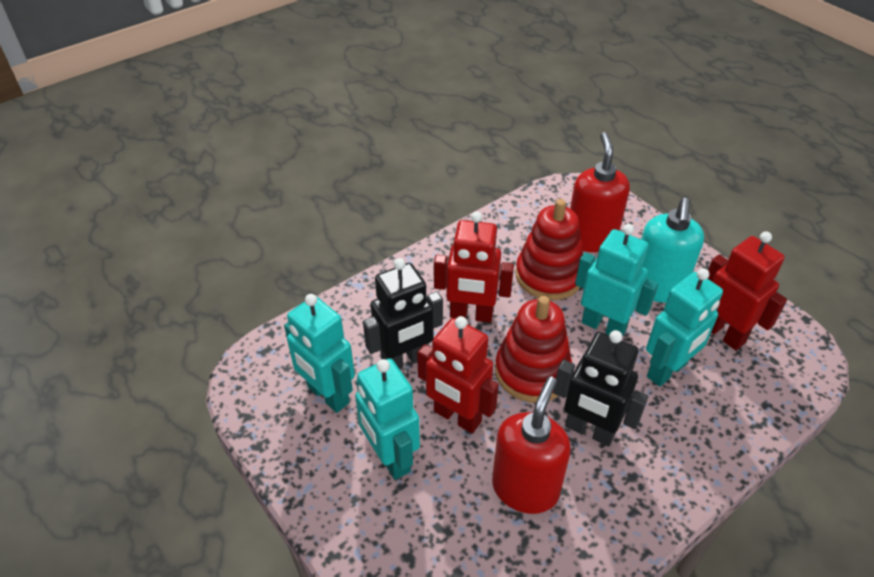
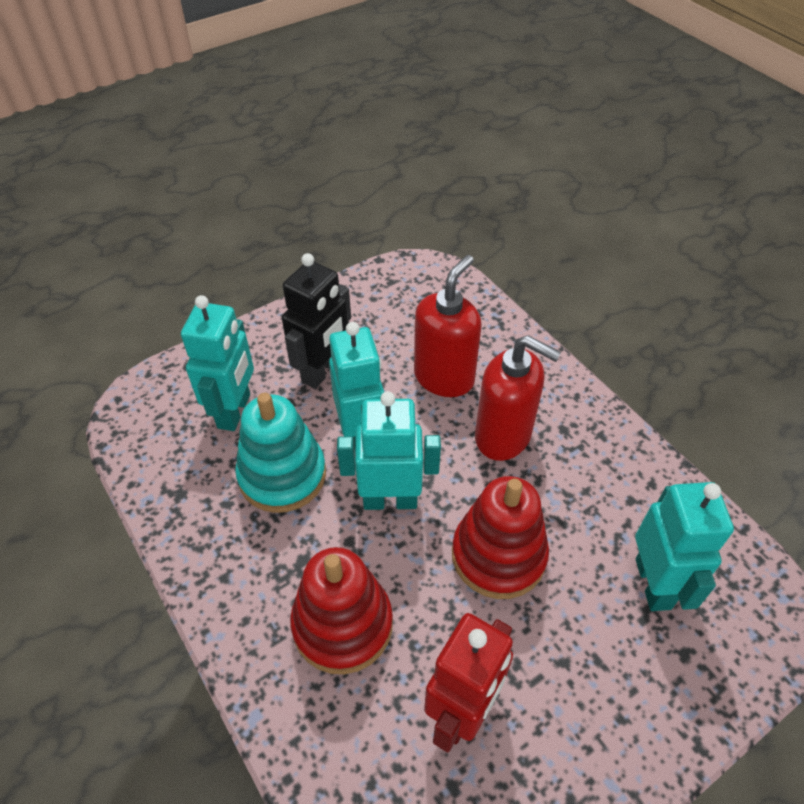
black robot: [363,258,443,369] [553,330,648,446] = 2 -> [282,253,351,389] = 1
red robot: [417,316,499,433] [434,212,514,323] [708,231,787,350] = 3 -> [424,613,513,753] = 1
turquoise soap dispenser: [641,198,704,302] = 1 -> none = 0
turquoise stacking toy: none = 0 -> [235,393,326,513] = 1

